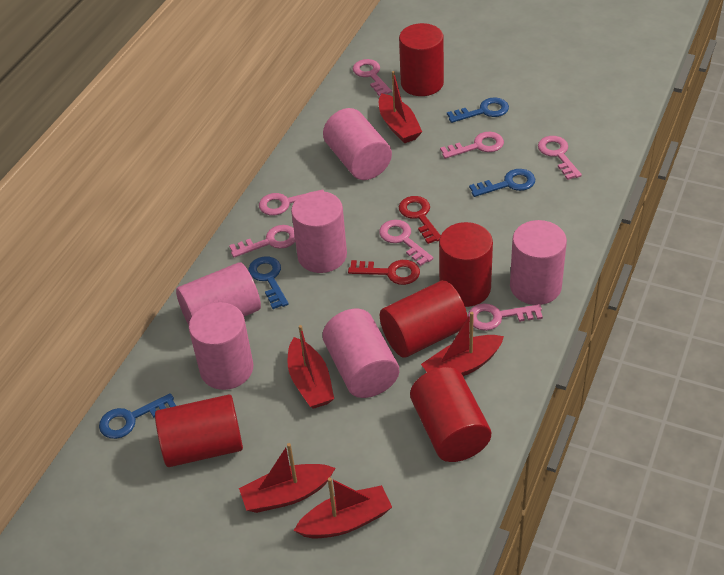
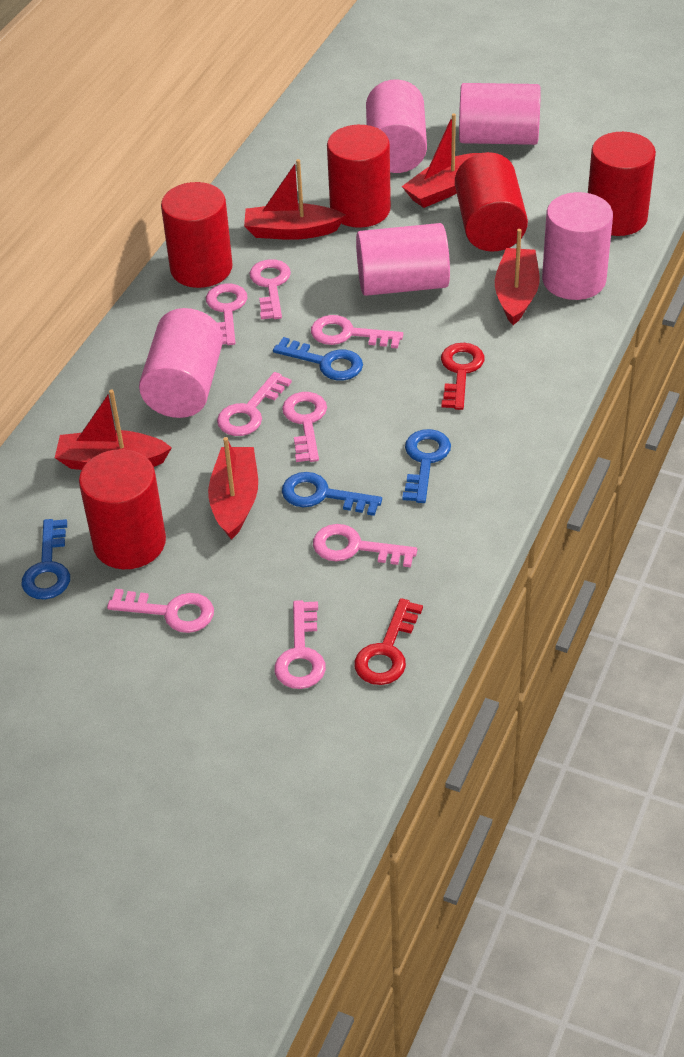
pink cylinder: [176,262,261,326] [189,302,253,390] [291,191,347,273] [322,309,399,398] [323,108,392,180] [510,220,567,305] = 6 -> [139,308,223,418] [356,223,450,296] [366,79,427,173] [459,83,541,145] [542,192,613,300] = 5
pink key: [229,225,295,257] [259,189,324,215] [353,59,392,96] [379,220,433,266] [440,132,504,159] [468,304,543,331] [538,136,582,180] = 7 -> [107,589,214,633] [206,284,247,345] [217,372,292,436] [249,259,291,320] [274,600,326,689] [282,392,327,462] [311,315,403,349] [313,524,417,567] = 8

